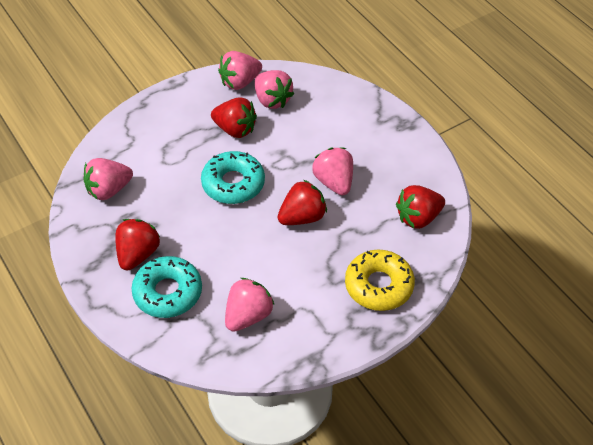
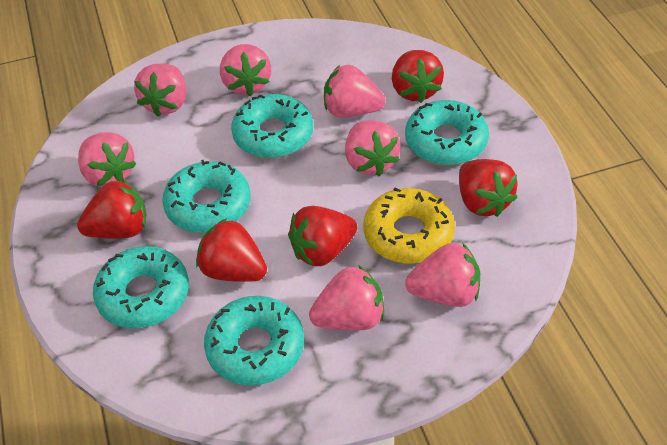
pink strawberry: [83,158,133,200] [218,51,262,90] [225,278,274,332] [255,70,294,109] [312,147,353,195] = 5 -> [78,132,136,187] [134,63,186,117] [220,44,271,97] [309,265,384,331] [324,65,386,117] [345,120,400,177] [405,243,480,307] = 7
red strawberry: [115,219,160,270] [211,97,257,138] [277,180,327,225] [396,185,445,229] = 4 -> [77,179,147,239] [196,218,267,282] [288,206,357,266] [392,50,444,103] [459,159,518,217] = 5
turquoise donut: [132,256,202,318] [201,151,265,204] = 2 -> [93,246,189,329] [162,160,251,233] [204,296,304,386] [231,94,313,158] [405,100,489,165] = 5

